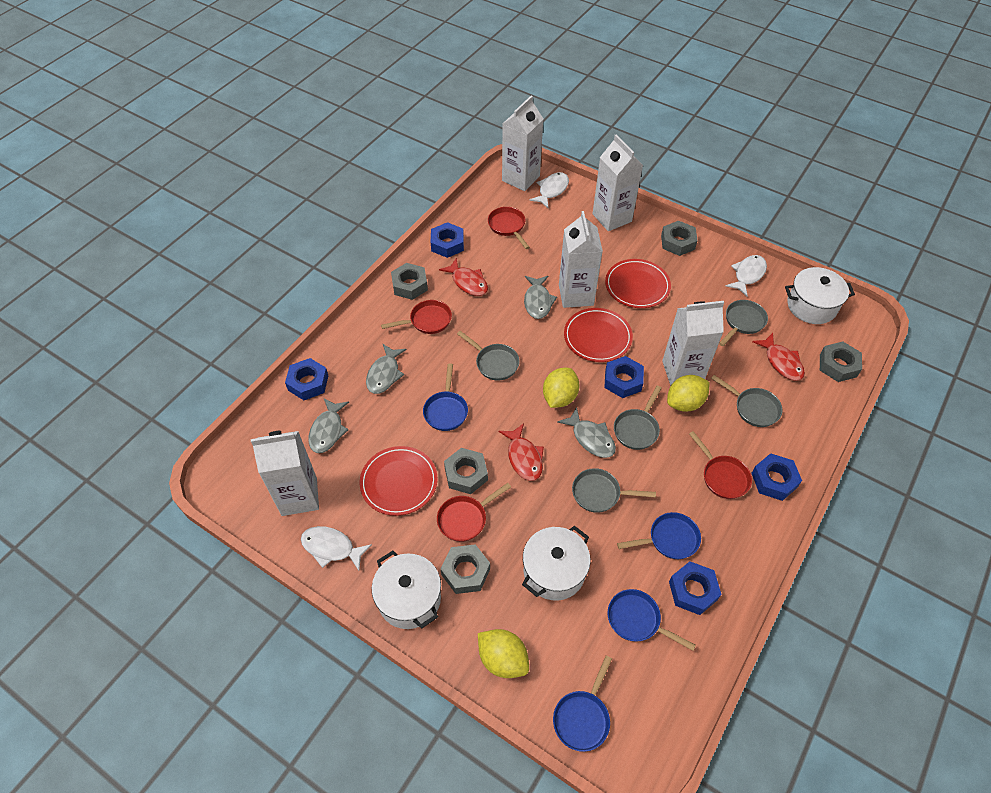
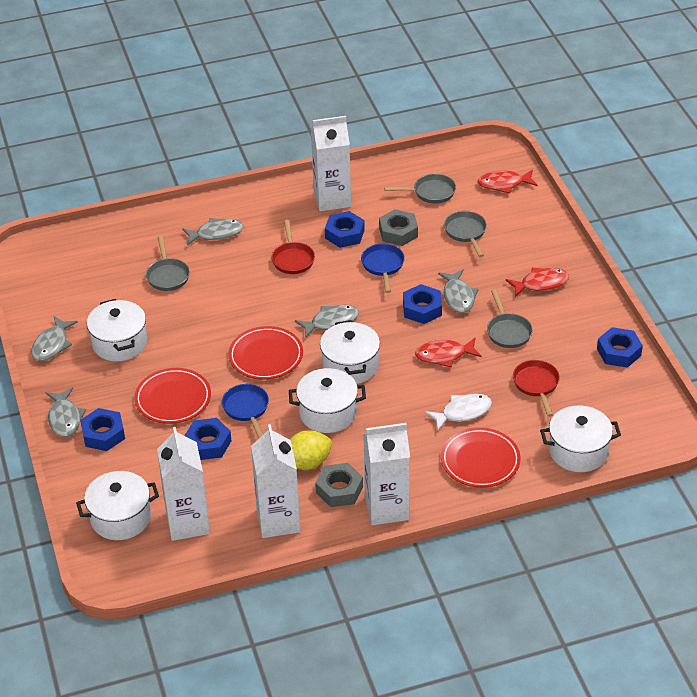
blue pan: [423,363,468,431] [553,655,612,752] [608,589,696,651] [617,512,701,559] = 4 -> [222,384,269,438] [361,244,405,293] = 2
grey fish: [308,398,349,453] [366,344,407,394] [524,276,557,319] [557,407,616,458] = 4 -> [31,316,78,361] [45,387,86,437] [182,218,243,245] [295,305,359,339] [438,269,479,313] = 5
grey nut: [391,263,428,300] [441,544,490,594] [444,448,488,494] [661,221,698,256] [820,341,862,382] = 5 -> [315,463,363,507] [379,209,418,246] = 2
grey pan: [457,331,520,381] [572,468,656,513] [614,386,662,450] [711,375,783,427] [719,300,768,346] = 5 -> [146,236,190,291] [384,174,456,204] [444,211,487,257] [487,289,533,348] = 4
red pan: [381,300,452,334] [437,483,511,542] [488,207,530,249] [689,431,752,499] = 4 -> [272,219,315,274] [513,360,560,417] = 2
white carton: [251,431,319,516] [502,96,543,191] [559,211,603,308] [592,134,643,231] [662,301,724,386] = 5 -> [157,427,210,541] [251,424,301,538] [311,116,351,211] [363,423,410,525] = 4
white fish: [301,526,372,571] [529,172,569,208] [726,255,767,296] = 3 -> [425,394,492,431] = 1
white pot: [372,551,441,629] [522,526,591,601] [785,267,855,324] = 3 -> [76,471,159,540] [87,299,147,361] [289,368,366,433] [320,320,380,384] [540,405,621,472] = 5
yellow lemon: [478,629,529,678] [543,368,580,408] [667,375,710,412] = 3 -> [290,430,332,470] = 1

